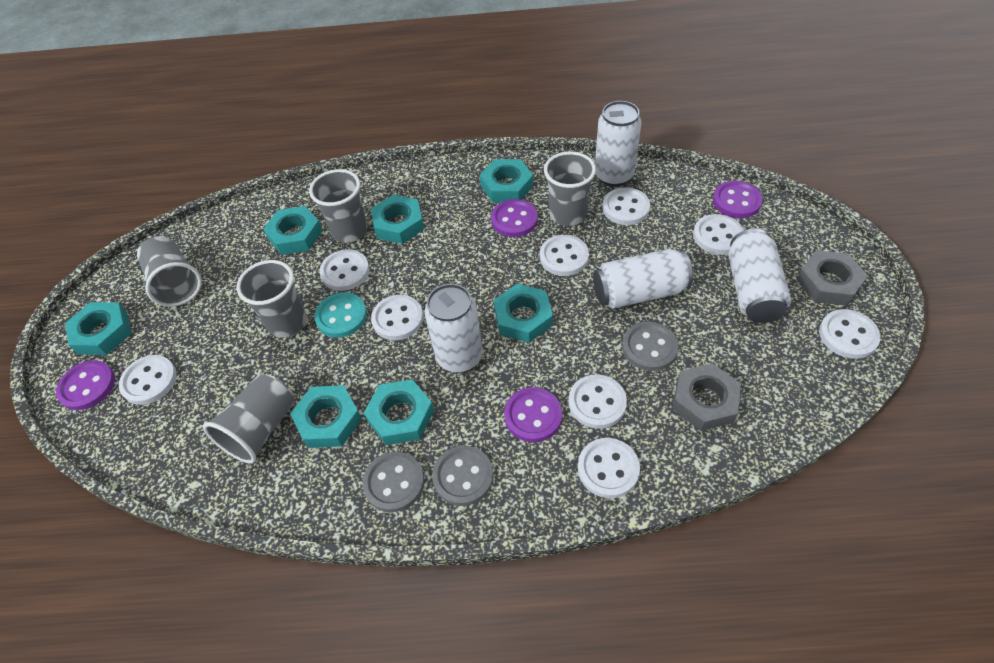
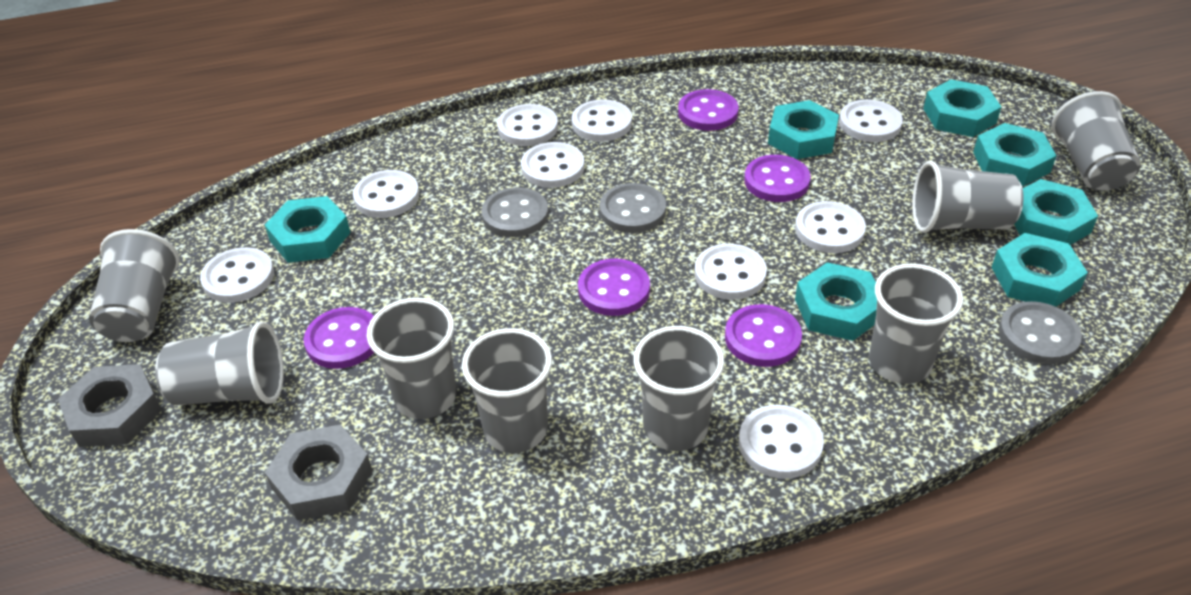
grey cup: [137,236,202,307] [203,374,295,464] [237,260,307,338] [309,169,368,243] [544,151,596,226] = 5 -> [89,229,180,342] [155,321,284,405] [367,297,457,419] [462,328,552,453] [633,326,724,451] [869,263,963,384] [912,161,1024,233] [1051,91,1141,191] = 8
purple button: [56,360,115,410] [491,199,538,237] [504,387,562,442] [713,181,763,218] = 4 -> [304,307,374,369] [578,258,650,316] [678,89,739,131] [725,304,802,367] [744,155,811,202] = 5
turquoise button: [314,292,367,338] = 1 -> none = 0
white can: [425,284,483,373] [593,249,693,309] [595,101,642,187] [729,229,791,323] = 4 -> none = 0

